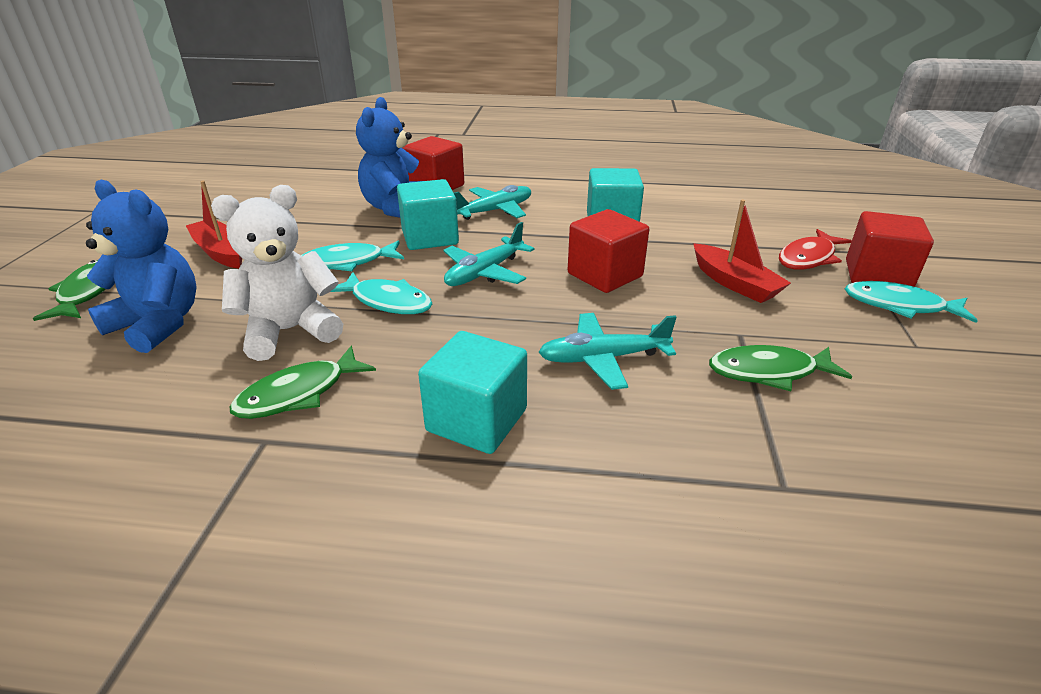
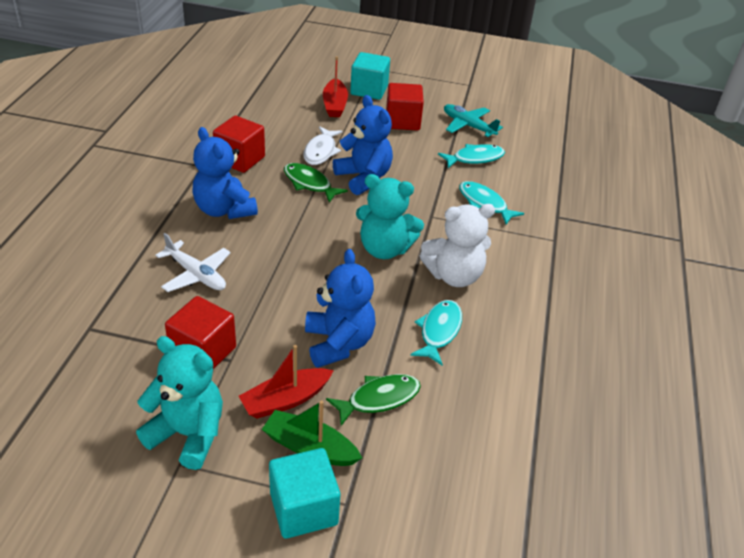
blue teddy bear: [86,180,196,353] [356,97,421,218] = 2 -> [193,127,258,219] [305,249,376,368] [333,95,393,195] = 3
green boat: none = 0 -> [262,400,362,466] = 1
green fish: [33,260,106,321] [230,346,376,419] [709,345,852,391] = 3 -> [284,163,348,203] [326,374,421,426] = 2
red fish: [779,229,852,270] = 1 -> none = 0
turquoise cube: [397,179,459,250] [418,331,527,454] [587,168,644,222] = 3 -> [269,448,340,539] [350,52,390,100] = 2
turquoise plane: [443,222,535,286] [454,185,531,220] [538,313,677,390] = 3 -> [444,104,503,137] = 1
turquoise teddy bear: none = 0 -> [136,336,223,470] [356,174,424,259] = 2
white fish: none = 0 -> [303,126,343,165] = 1
white plane: none = 0 -> [155,233,230,292] = 1

